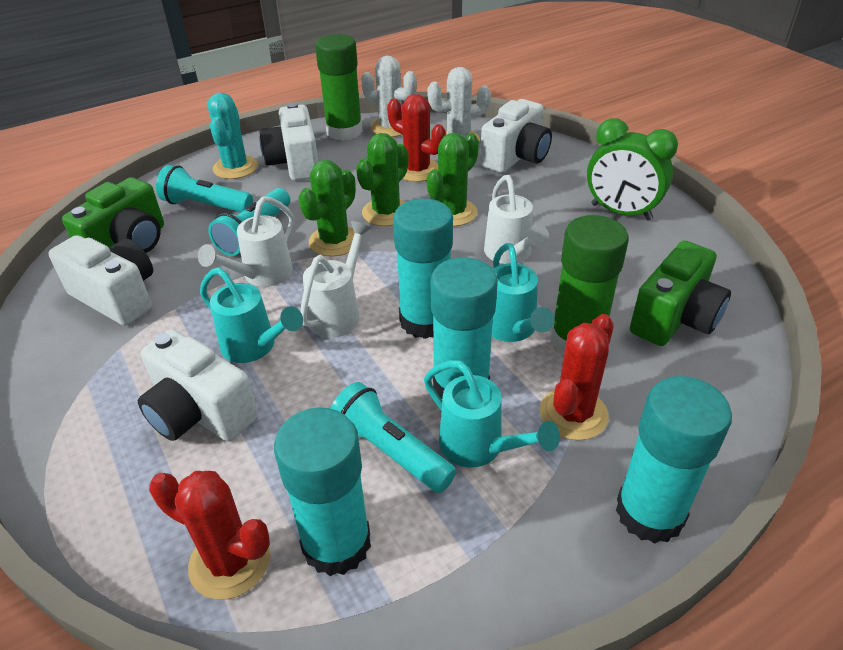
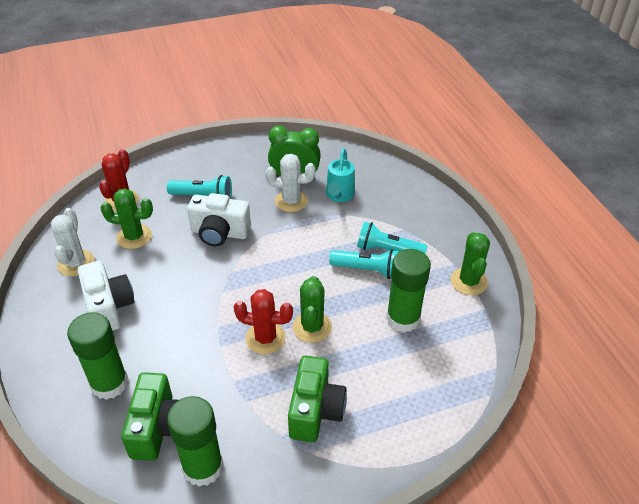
green glue stick: [315,34,363,141] [550,215,629,354] = 2 -> [67,312,128,400] [167,396,223,487] [386,249,431,332] = 3
red cactus: [149,471,270,600] [387,94,446,182] [540,314,614,440] = 3 -> [99,149,139,212] [234,289,293,354] = 2
turquoise cactus: [207,93,258,179] = 1 -> none = 0
turquoise glue stick: [274,407,371,576] [393,199,453,339] [430,257,498,399] [616,376,732,543] = 4 -> none = 0
turquoise watering can: [200,267,303,363] [424,360,560,468] [492,243,555,342] = 3 -> [326,148,355,202] = 1
white camera: [48,235,153,326] [138,329,258,441] [259,102,318,181] [480,99,552,173] = 4 -> [78,261,135,331] [187,193,251,246] = 2
white watering can: [198,196,294,287] [300,221,371,338] [484,175,549,264] = 3 -> none = 0

